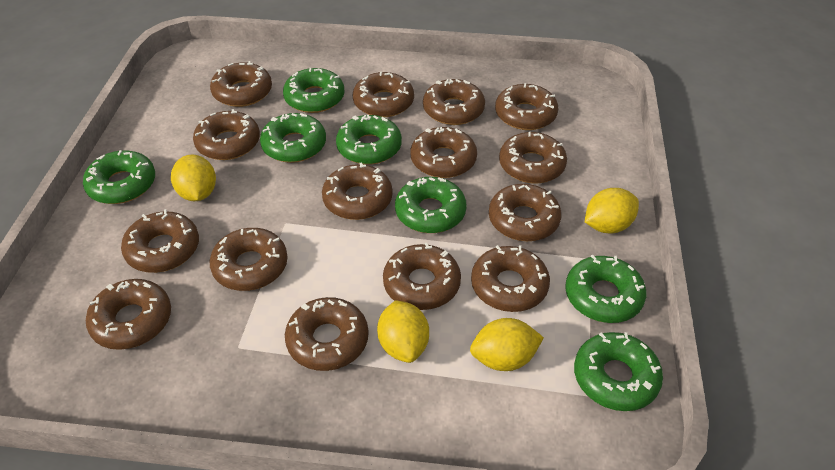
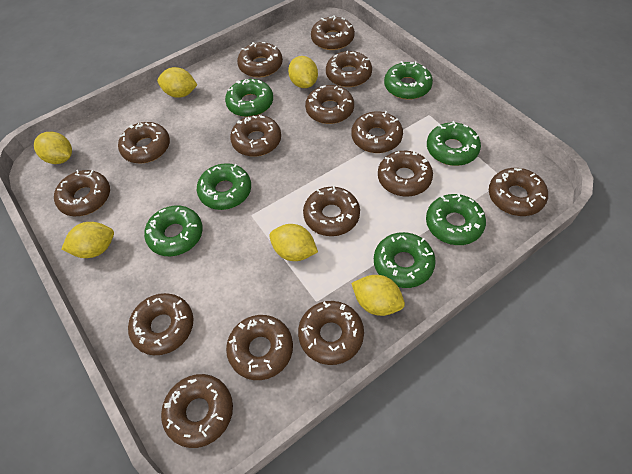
yellow lemon: [171,154,216,201] [377,300,429,363] [470,318,544,371] [585,188,639,233] = 4 -> [34,132,72,164] [61,222,114,258] [157,67,197,98] [269,224,318,261] [288,56,318,88] [351,275,405,316] = 6

